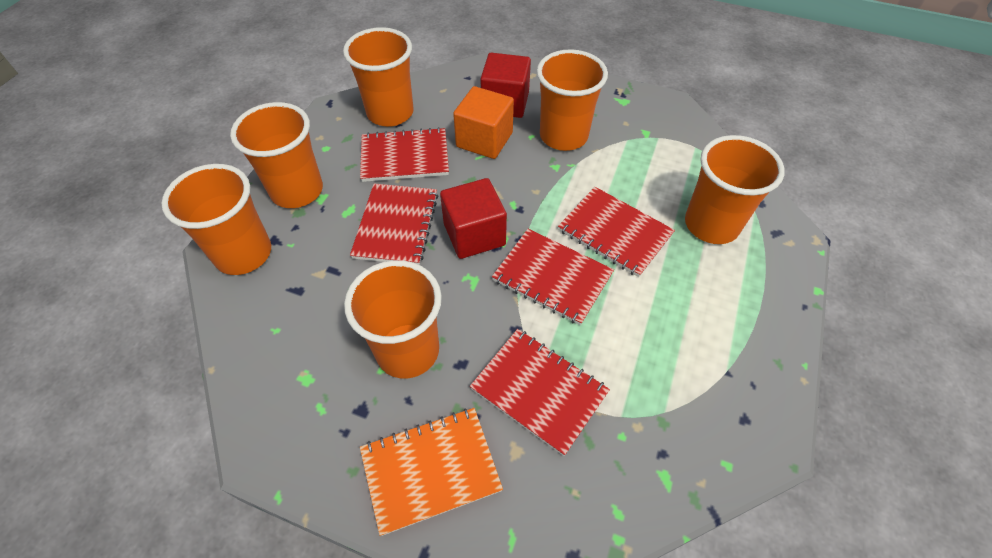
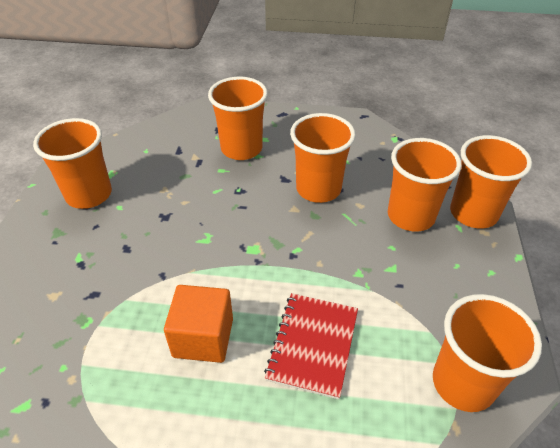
orange notebook: [360,408,503,536] = 1 -> none = 0
red cube: [440,178,507,259] [480,53,531,118] = 2 -> none = 0
red notebook: [350,184,438,265] [360,127,449,182] [470,329,610,456] [492,229,614,325] [558,187,675,277] = 5 -> [264,293,358,399] = 1

